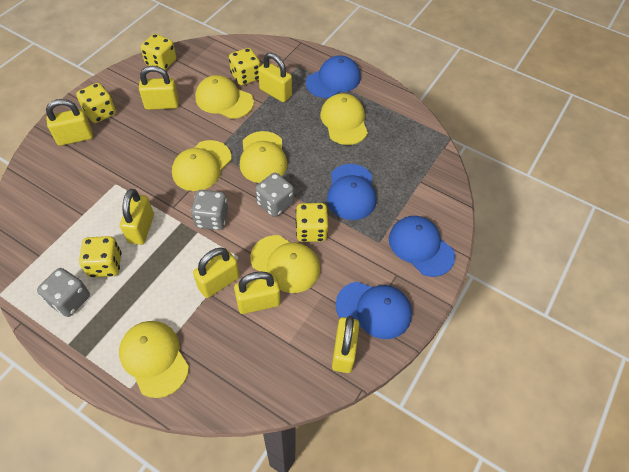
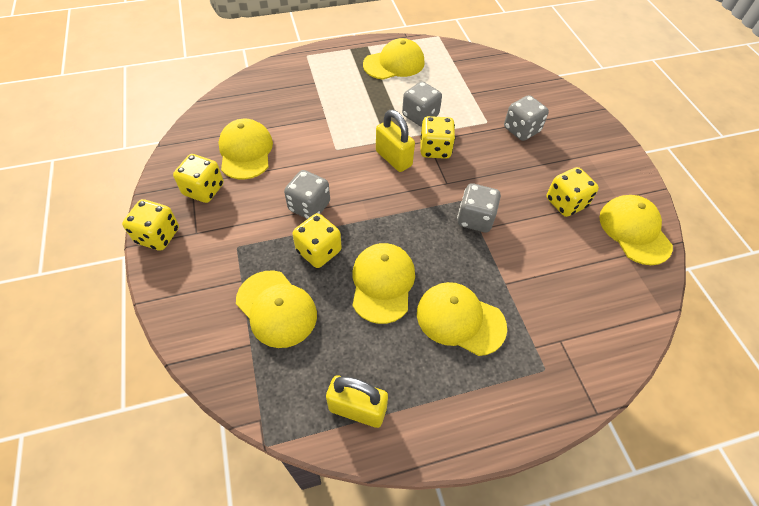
blue cap: [306,56,361,98] [327,164,376,220] [336,282,412,339] [389,216,455,277] = 4 -> none = 0
grey dice: [37,268,90,317] [191,190,228,230] [255,173,294,217] = 3 -> [284,170,330,219] [402,81,442,126] [457,183,501,232] [504,95,549,141] = 4
yellow padlock: [46,99,93,146] [120,189,154,245] [139,66,179,110] [193,247,240,298] [234,271,280,314] [258,53,292,102] [332,316,359,373] = 7 -> [326,375,388,428] [376,110,415,172] = 2

